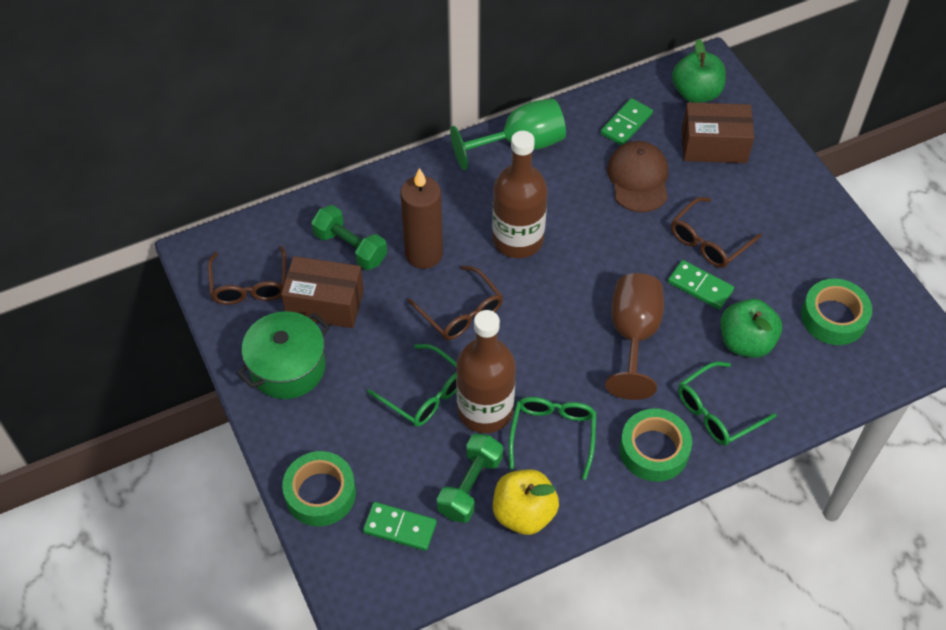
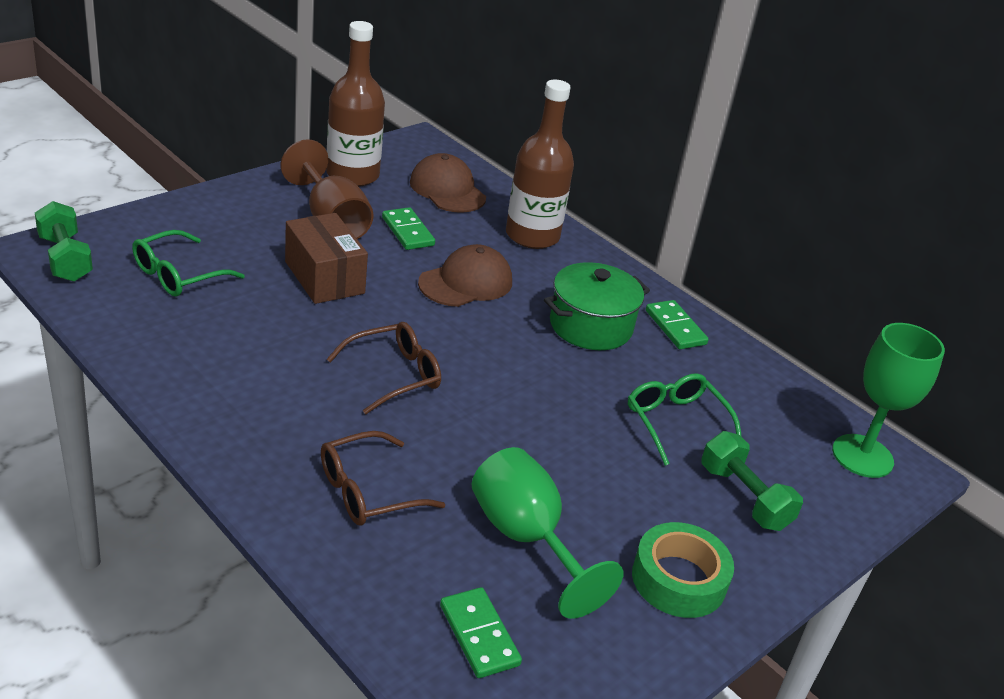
brown box: [281,256,364,328] [682,102,754,163] = 2 -> [285,213,368,304] = 1
brown candle: [401,168,443,269] = 1 -> none = 0
brown cap: [607,141,668,212] = 1 -> [410,153,486,213] [418,244,512,307] = 2
brown glasses: [208,246,287,305] [407,265,503,340] [671,197,762,268] = 3 -> [321,431,446,526] [327,322,441,414] = 2
green apple: [672,39,726,103] [720,299,782,358] = 2 -> none = 0
green glasses: [367,344,457,427] [509,397,596,480] [678,362,776,446] = 3 -> [132,230,245,297] [628,373,741,466] = 2
green goblet: [450,98,566,170] = 1 -> [472,447,624,619] [832,323,945,478] = 2
green tape: [282,451,356,526] [620,409,692,482] [801,279,872,345] = 3 -> [632,522,734,618] = 1
yellow apple: [493,469,559,535] = 1 -> none = 0

